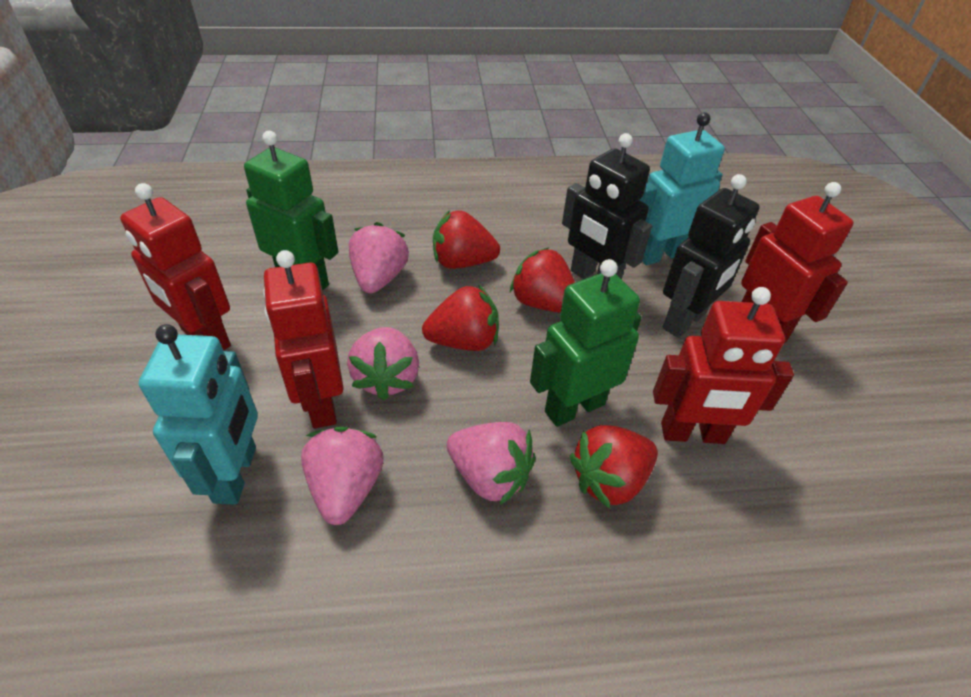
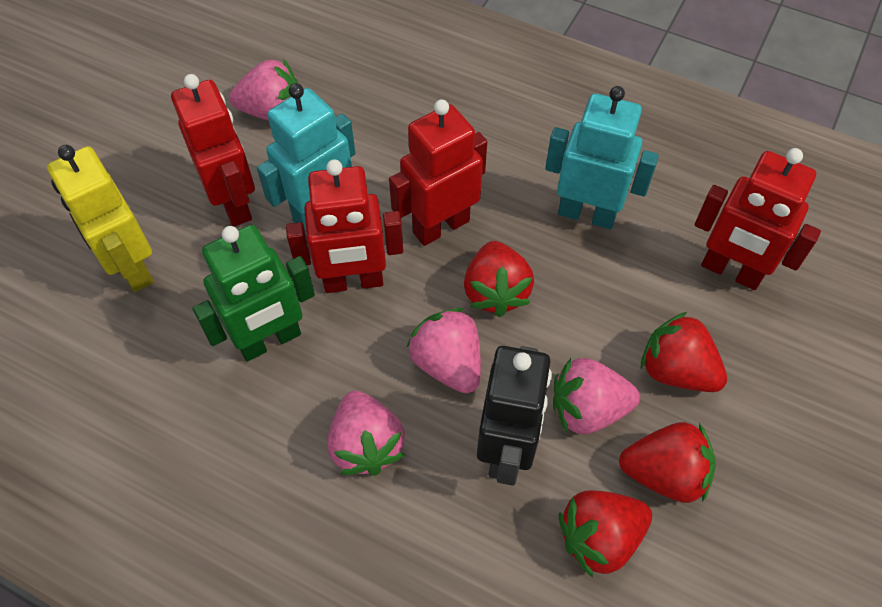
black robot: [562,133,652,279] [663,174,760,338] = 2 -> [477,346,552,486] = 1
green robot: [244,131,338,291] [530,259,641,427] = 2 -> [193,225,315,362] = 1
yellow robot: none = 0 -> [47,145,154,292] = 1

